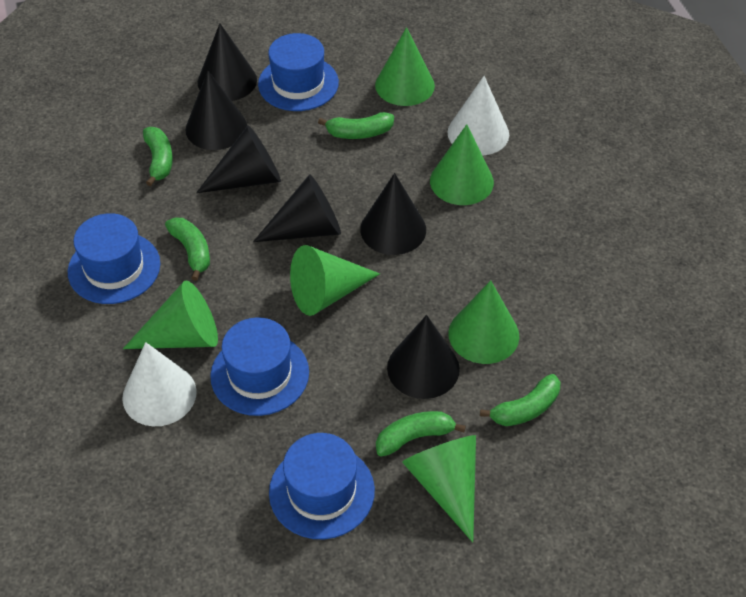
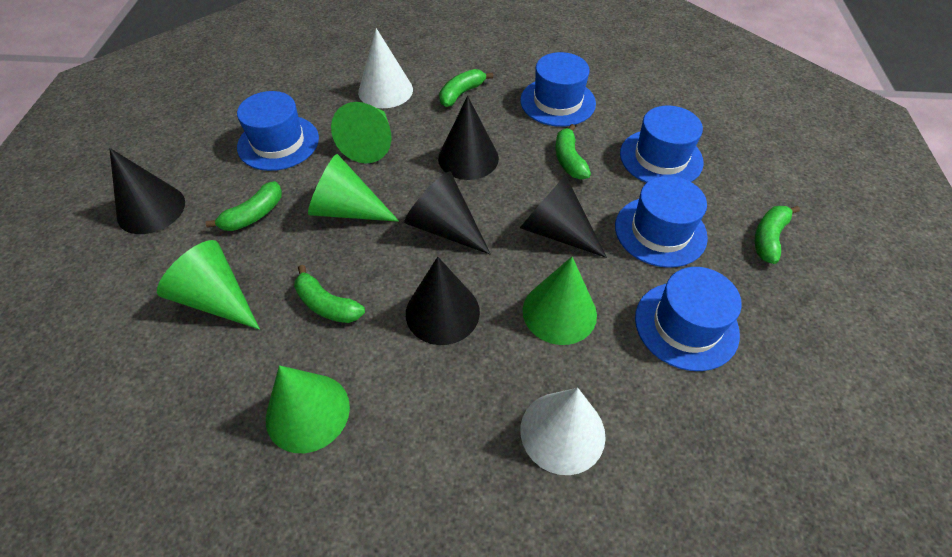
black cone: [185,71,247,150] [196,125,281,193] [198,23,257,101] [253,175,341,242] [360,173,426,255] [387,315,460,399] = 6 -> [109,148,185,234] [404,171,491,255] [406,257,480,345] [438,96,499,180] [520,175,607,258] = 5
blue hat: [68,213,160,304] [210,317,309,416] [258,33,339,111] [269,433,375,539] = 4 -> [237,91,319,171] [520,52,596,127] [615,176,708,268] [620,106,704,183] [635,267,742,371] = 5
green cone: [123,280,218,349] [290,245,380,316] [375,27,435,106] [402,435,476,542] [430,124,494,205] [448,280,519,364] = 6 -> [157,240,260,330] [266,365,350,453] [308,154,399,222] [331,102,391,163] [522,257,597,345] = 5

